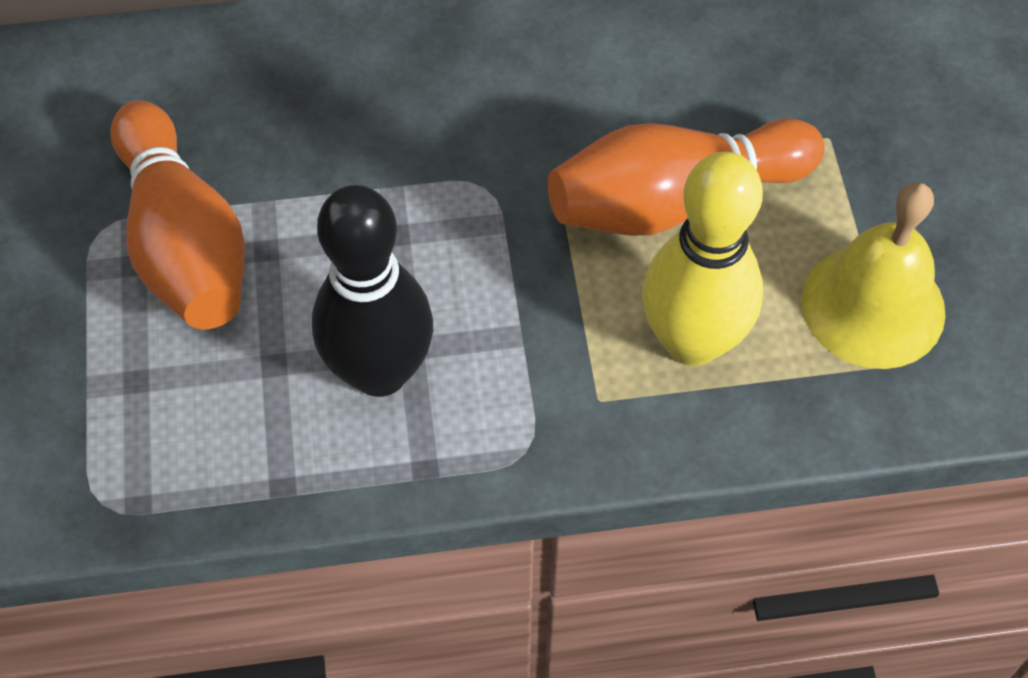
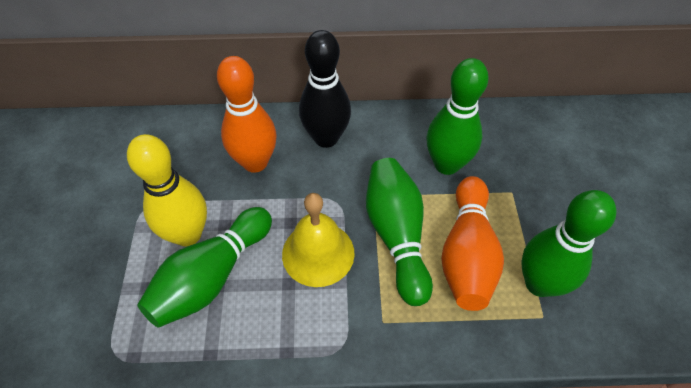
green bowling pin: none = 0 -> [137,207,272,328] [366,158,433,306] [427,58,489,175] [521,190,617,297] = 4

